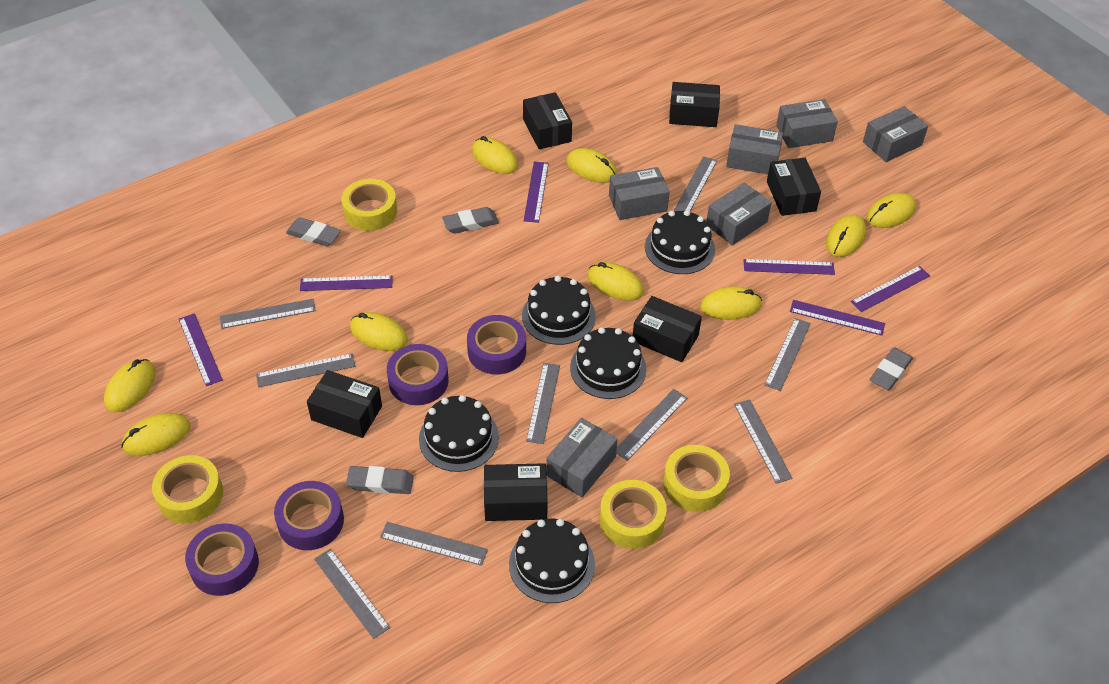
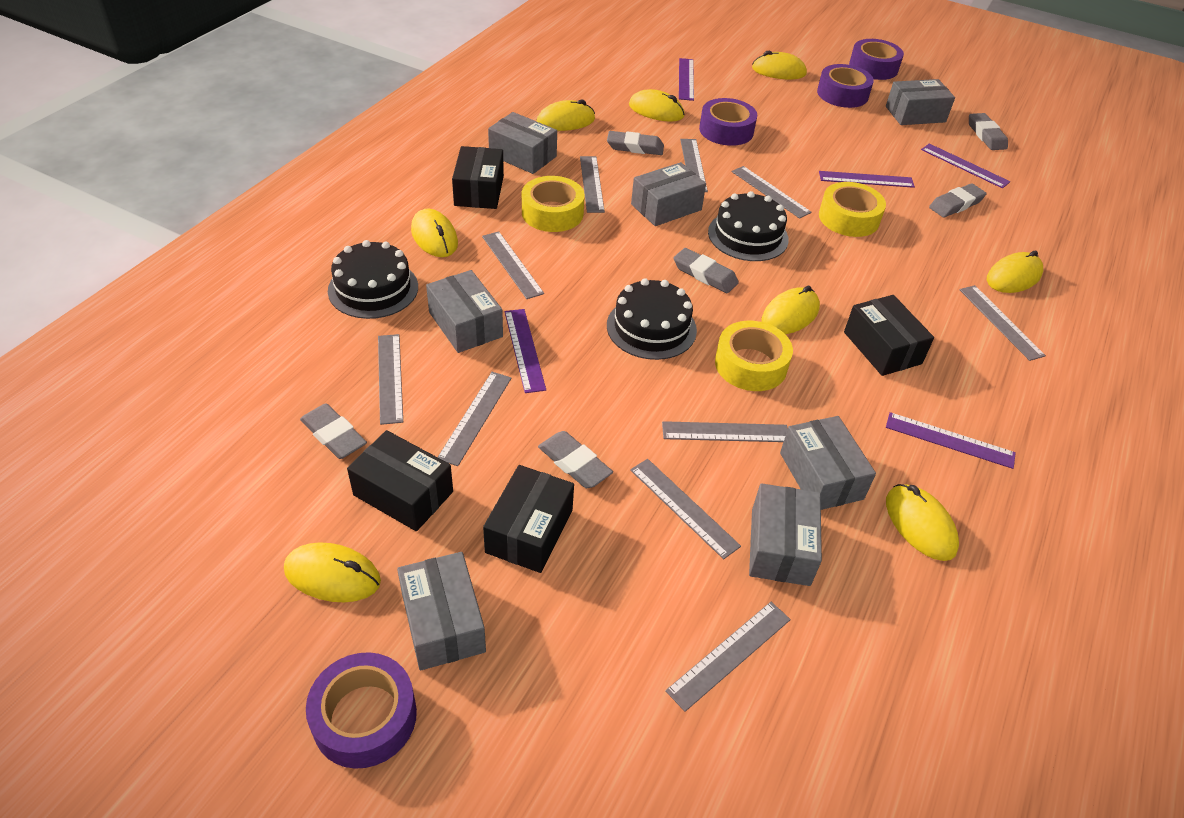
black box: [307,370,382,438] [484,463,548,521] [523,92,572,149] [633,296,702,362] [669,82,720,127] [767,158,821,216] = 6 -> [347,430,453,531] [452,146,504,209] [483,465,574,573] [844,295,934,376] = 4
black cake: [419,395,499,472] [509,519,595,603] [522,276,596,345] [570,327,646,399] [645,210,715,274] = 5 -> [328,240,418,319] [607,278,697,360] [708,191,789,261] = 3
grey box: [546,418,617,497] [609,167,670,220] [706,183,772,245] [726,124,783,174] [776,99,838,148] [863,106,928,162] = 6 -> [397,552,486,670] [426,270,503,353] [488,112,557,174] [631,162,706,226] [749,483,822,586] [780,416,876,510] [886,79,955,125] = 7
grey eraser: [286,217,341,246] [346,466,414,494] [442,207,499,234] [870,347,913,390] = 4 -> [300,403,367,459] [538,431,613,488] [607,131,664,155] [673,248,739,293] [929,183,987,217] [969,113,1008,150] = 6
grey ruler: [220,299,316,329] [256,353,355,387] [314,549,390,639] [380,522,488,566] [526,363,560,444] [616,389,687,461] [674,156,717,211] [734,399,793,484] [764,318,811,391] = 9 -> [378,334,403,425] [438,372,511,466] [482,231,544,299] [580,156,605,213] [630,459,741,559] [662,421,788,442] [665,602,791,712] [680,139,708,192] [732,166,812,219] [960,285,1046,361] = 10
purple ruler: [179,313,223,386] [300,275,393,291] [524,162,549,223] [743,259,835,275] [790,300,885,335] [851,266,930,312] = 6 -> [505,309,546,393] [679,58,694,101] [819,171,915,188] [886,412,1016,469] [921,144,1010,188] = 5
yellow mouse: [104,359,156,412] [121,413,190,456] [350,312,408,351] [472,136,518,174] [566,148,617,183] [588,262,644,301] [700,286,762,320] [826,214,866,257] [866,193,916,228] = 9 -> [284,542,381,602] [411,209,458,257] [537,99,595,131] [629,89,685,122] [752,51,807,79] [761,286,820,334] [886,484,959,561] [987,250,1043,293] = 8
yellow tape: [152,455,223,523] [341,179,397,231] [600,480,667,549] [663,445,730,512] = 4 -> [522,176,585,232] [715,321,793,391] [819,182,886,237] = 3

